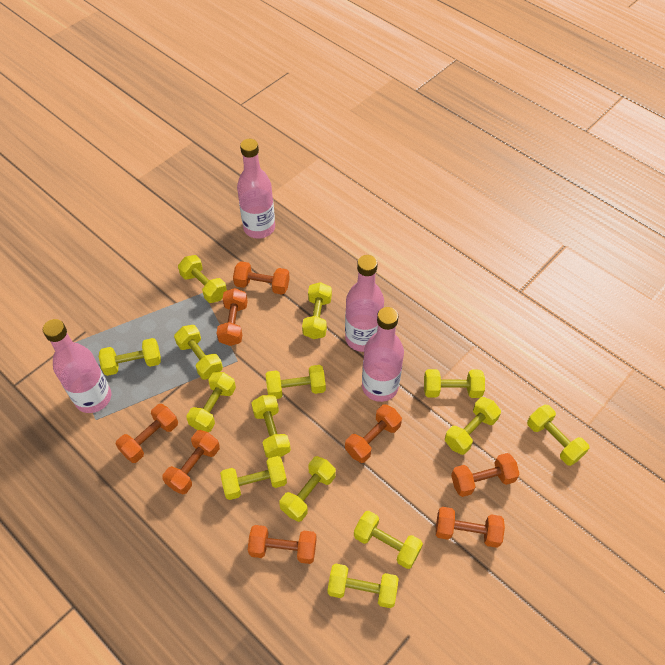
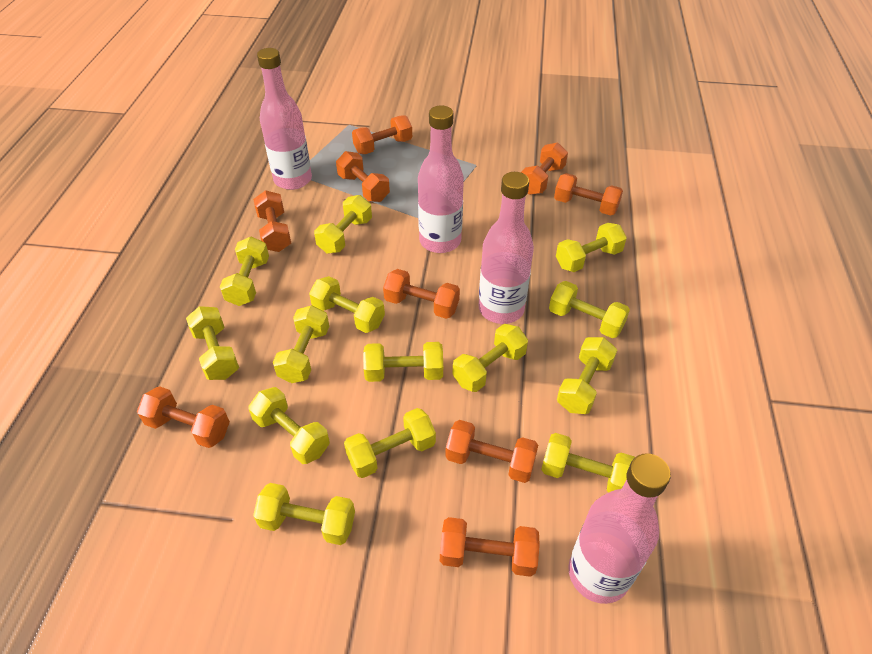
orange dumbbell: [115,404,178,463] [162,430,220,495] [216,288,248,346] [233,261,290,295] [248,525,317,564] [345,404,402,463] [436,507,505,548] [451,453,520,497] = 8 -> [137,386,230,448] [253,190,291,252] [336,151,390,202] [352,115,412,154] [383,269,460,319] [440,517,540,577] [445,420,538,483] [521,143,568,195] [554,173,623,216] = 9

